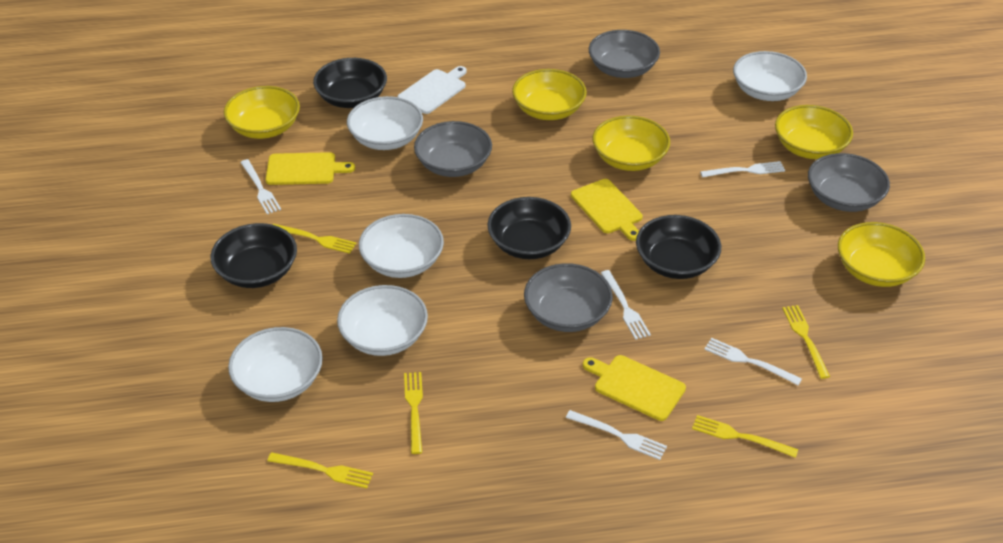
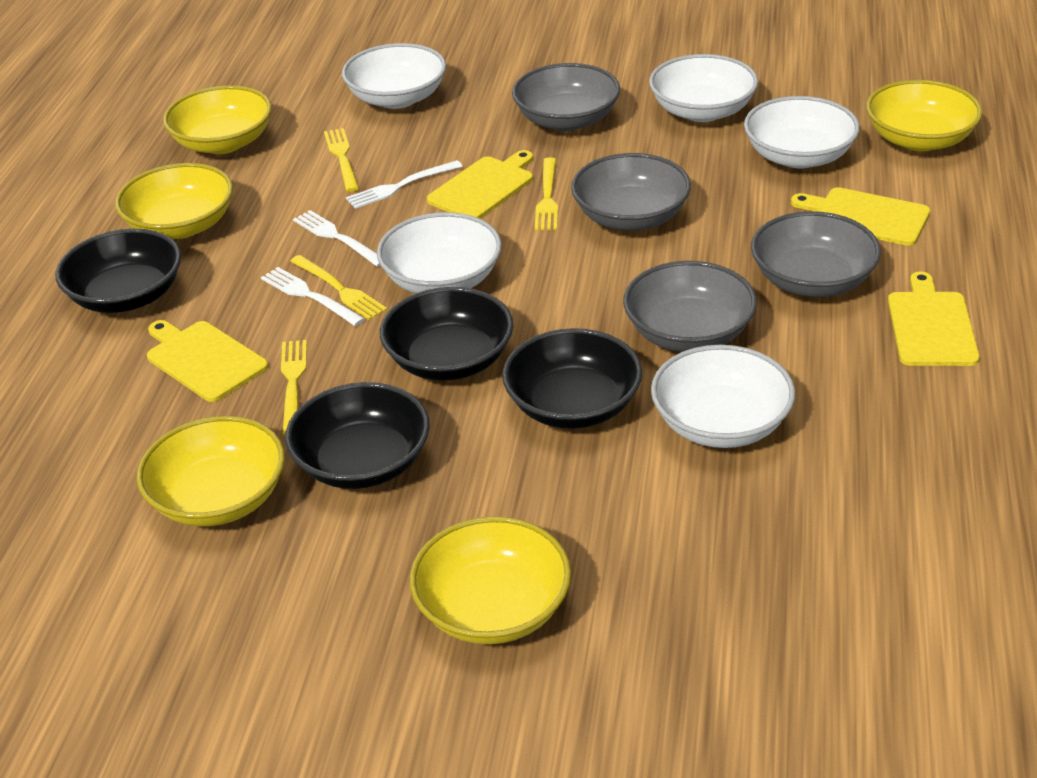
white cutting board: [398,66,467,114] = 1 -> none = 0
white fork: [240,159,281,214] [566,410,667,460] [601,270,651,340] [700,161,785,178] [704,338,802,385] = 5 -> [261,267,365,326] [293,210,381,267] [346,160,463,209] = 3
yellow cutting board: [266,152,355,185] [571,179,643,241] [583,355,686,421] = 3 -> [147,320,268,402] [427,150,533,219] [791,187,930,246] [888,271,980,366] = 4
yellow fork: [267,452,373,488] [272,224,356,254] [404,372,423,454] [692,415,798,458] [782,305,830,379] = 5 -> [281,340,307,435] [290,255,387,320] [324,128,359,192] [535,157,558,230] = 4

